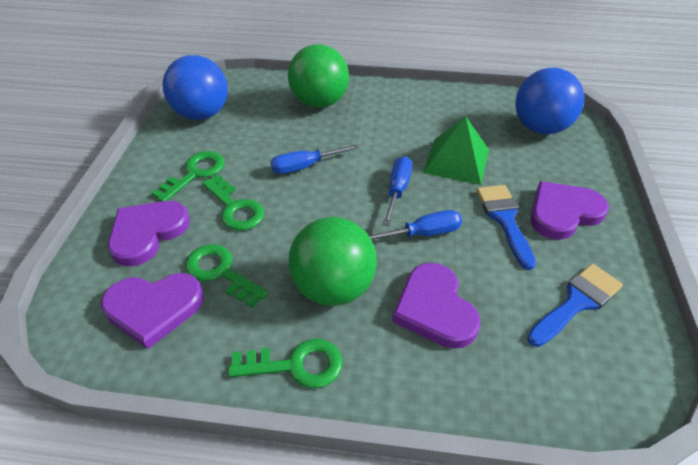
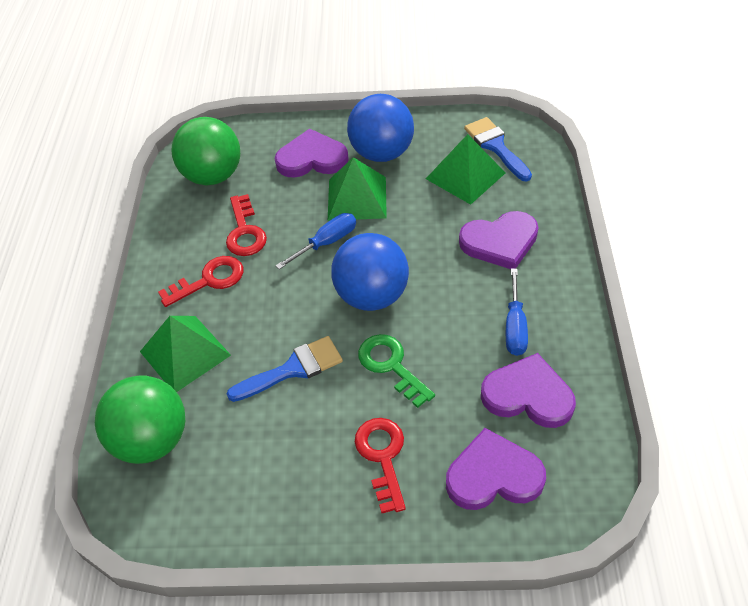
blue screwdriver: [270,144,359,174] [369,210,462,240] [383,156,413,226] = 3 -> [275,213,356,270] [506,269,528,356] = 2
green key: [151,151,224,202] [185,244,268,308] [202,175,264,231] [228,339,343,388] = 4 -> [358,334,435,408] = 1
green pyramid: [423,116,489,185] = 1 -> [140,316,231,392] [328,157,387,221] [426,134,506,205] = 3
red key: none = 0 -> [158,256,243,307] [226,194,267,256] [355,418,406,513] = 3

